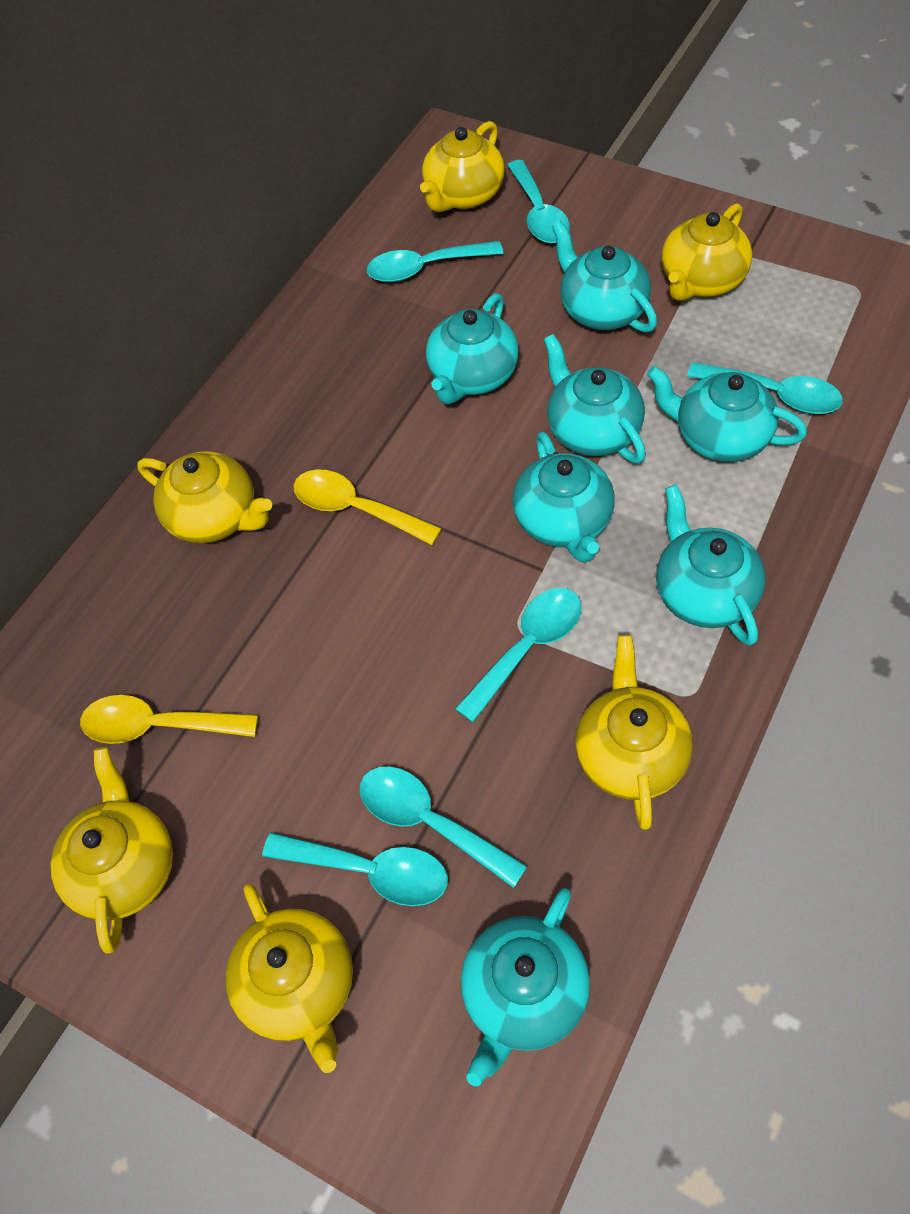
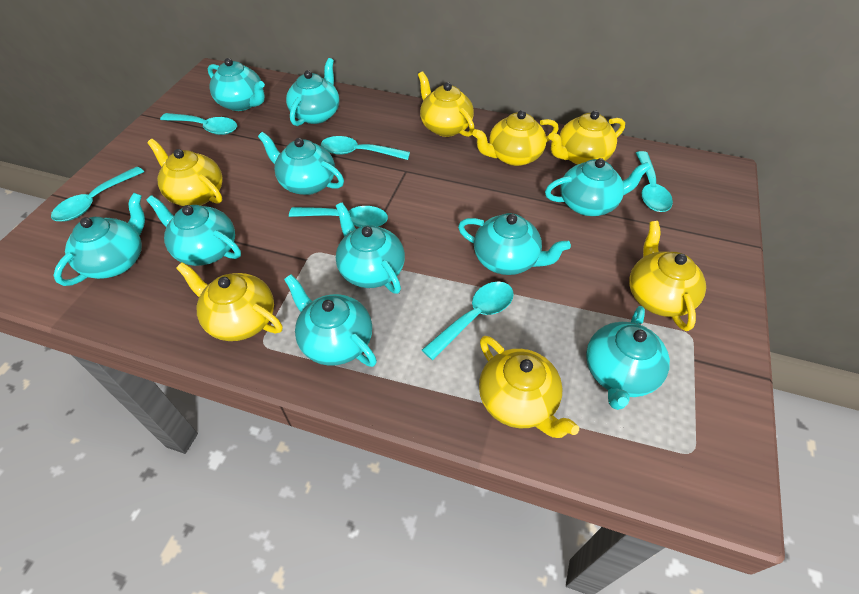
turquoise teapot: [426,293,519,404] [461,888,590,1086] [512,432,615,563] [544,334,646,463] [552,220,657,332] [647,366,807,462] [656,485,765,646] = 7 -> [54,193,145,286] [146,195,241,266] [208,58,265,111] [258,132,344,195] [284,275,377,367] [286,58,340,126] [336,203,405,294] [458,213,571,275] [545,158,651,216] [586,306,670,410] = 10
yellow spoon: [80,695,258,744] [293,469,442,545] = 2 -> none = 0
yellow teapot: [50,747,173,954] [138,451,272,543] [225,884,353,1073] [420,121,505,212] [575,635,693,830] [661,203,752,301] = 6 -> [147,139,223,206] [176,262,283,341] [418,72,475,137] [472,110,559,166] [479,336,579,438] [548,111,625,165] [629,221,706,331] = 7

